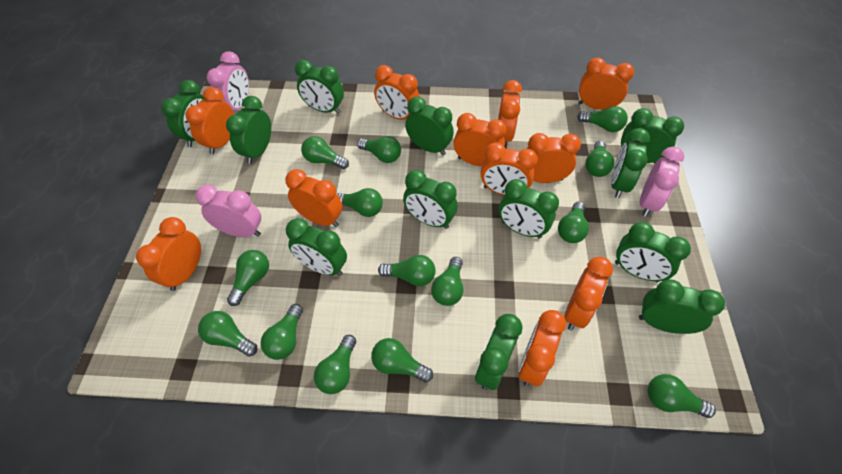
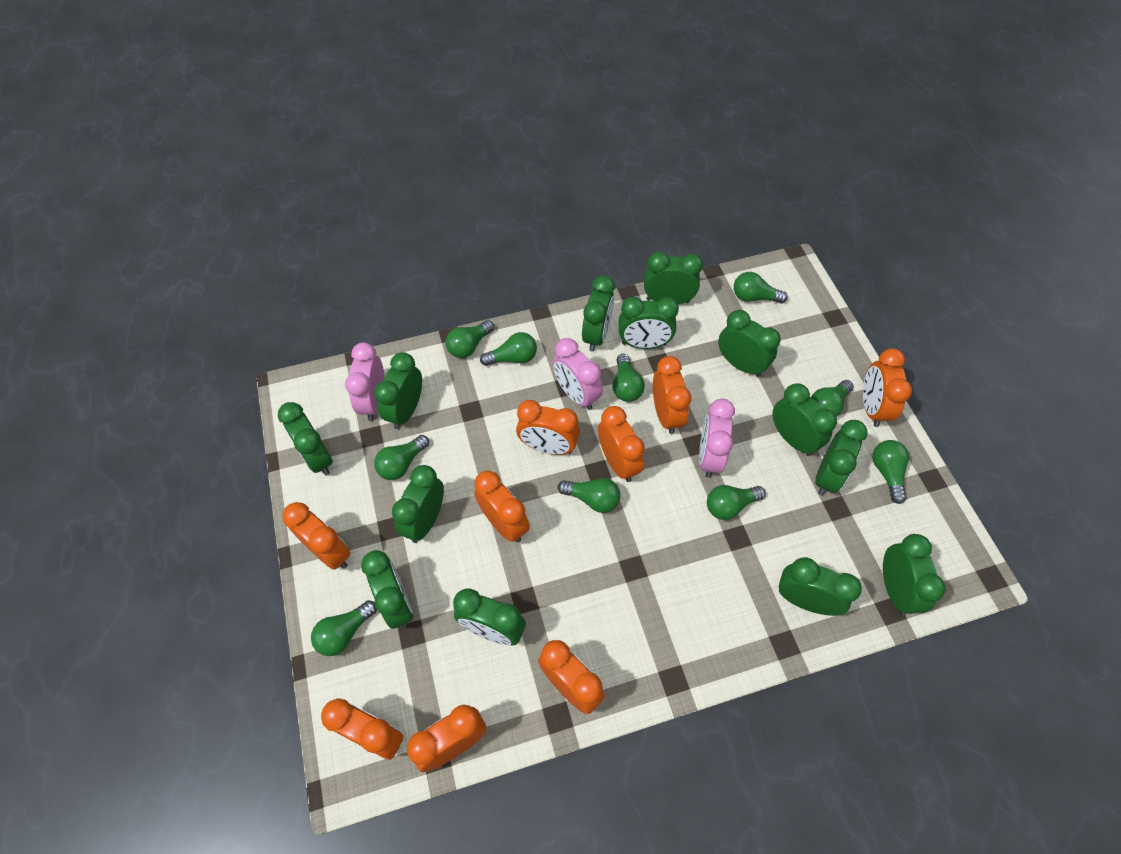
green clock: [161,80,206,147] [226,96,271,164] [286,218,347,276] [295,60,344,114] [403,170,458,229] [405,97,454,155] [475,314,522,390] [499,179,559,239] [611,128,650,198] [615,222,691,282] [621,108,684,164] [639,279,725,334] = 12 -> [278,402,333,475] [361,550,413,629] [374,352,422,429] [392,465,444,543] [453,588,526,645] [582,275,615,352] [618,297,679,349] [644,252,703,304] [718,310,781,377] [773,383,837,456] [779,557,862,616] [815,420,868,496] [883,534,946,615] = 13
green light bulb: [198,311,257,357] [227,250,269,306] [261,304,303,360] [301,136,349,169] [314,335,356,394] [336,188,383,217] [357,136,401,163] [371,338,433,383] [378,255,435,286] [431,257,463,306] [558,202,589,243] [577,106,628,132] [585,141,614,177] [648,374,716,418] = 14 -> [311,600,377,656] [374,435,429,480] [446,320,494,358] [480,332,537,366] [558,478,621,513] [613,354,645,402] [707,485,766,520] [734,272,788,304] [811,380,853,417] [872,440,909,504] = 10
orange clock: [136,217,201,291] [185,87,234,155] [285,169,343,227] [374,65,420,120] [454,113,507,166] [481,142,538,195] [498,80,522,147] [518,310,566,386] [527,133,581,183] [564,257,613,330] [579,57,634,110] = 11 -> [282,502,350,570] [321,698,403,760] [407,705,486,772] [474,470,530,542] [516,400,580,455] [538,640,605,714] [598,406,645,482] [653,356,691,434] [863,348,912,427] = 9

